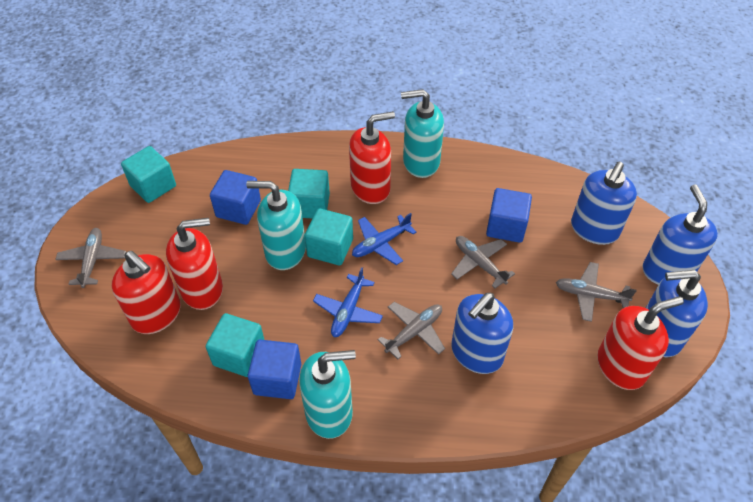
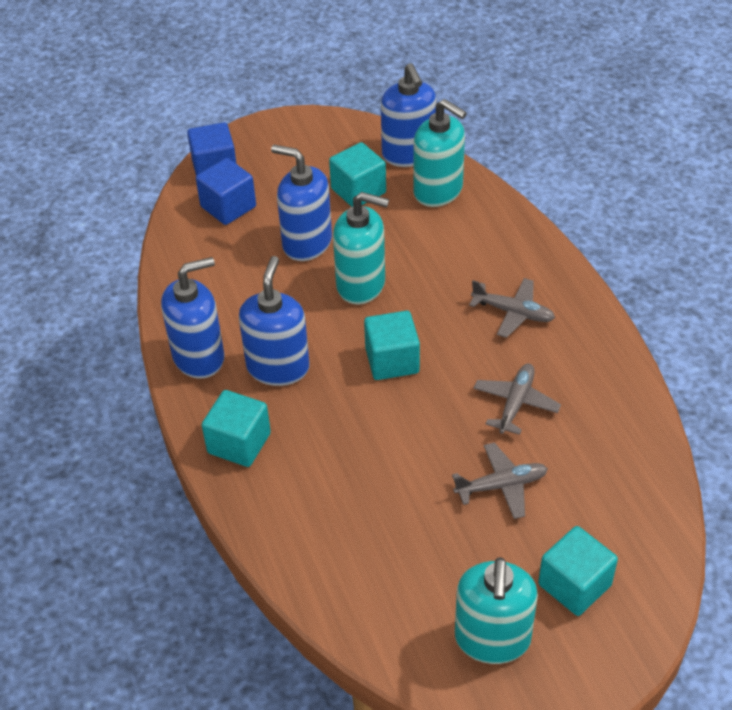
blue cube: [210,170,261,225] [248,340,301,399] [486,188,532,243] = 3 -> [187,122,237,176] [196,158,256,225] = 2
blue plane: [313,267,383,337] [352,213,416,265] = 2 -> none = 0
grey plane: [55,228,126,288] [378,302,445,359] [451,236,515,289] [556,262,637,322] = 4 -> [452,442,548,519] [469,278,555,338] [474,364,561,435] = 3
red soap dispenser: [112,251,181,334] [166,218,223,310] [349,111,395,204] [597,296,684,390] = 4 -> none = 0

